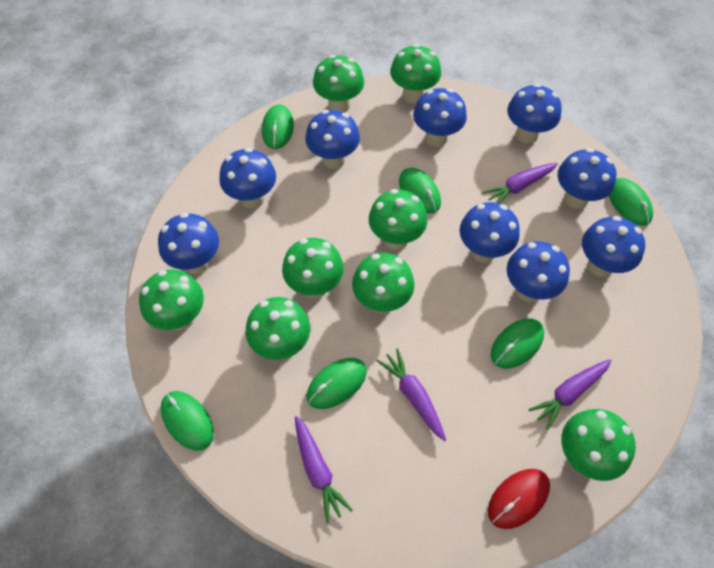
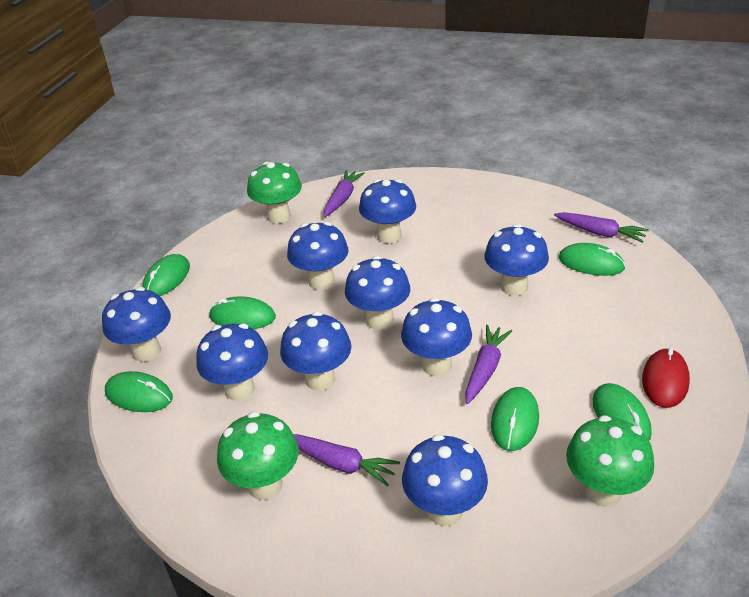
green mushroom: [139,270,204,331] [246,297,310,360] [282,238,344,298] [313,55,364,112] [352,253,415,314] [369,189,427,250] [390,44,441,103] [561,409,636,481] = 8 -> [217,412,299,500] [247,162,302,224] [566,415,654,507] = 3

